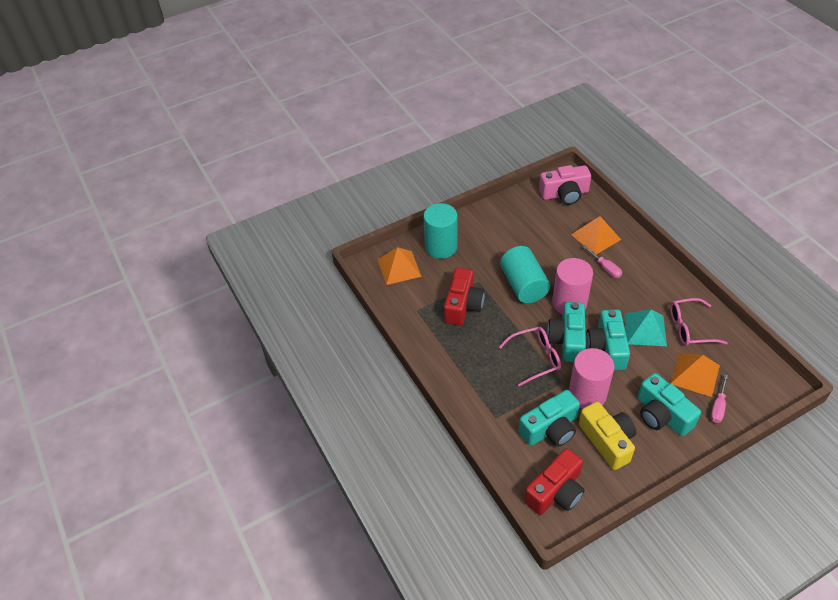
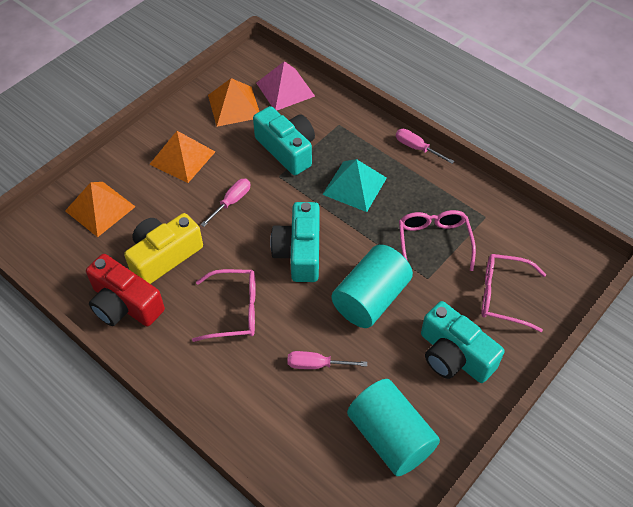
pink camera: [539,165,591,205] = 1 -> none = 0
pink cylinder: [552,258,593,314] [569,348,614,409] = 2 -> none = 0
pink glasses: [499,327,561,386] [670,298,728,346] = 2 -> [192,269,255,342] [399,210,476,271] [481,254,546,332] = 3
pink pyramid: none = 0 -> [256,61,315,111] = 1
pink screwdriver: [583,245,622,278] [711,374,728,423] = 2 -> [200,179,250,227] [287,351,367,369] [396,129,455,164] = 3
red camera: [444,267,485,325] [524,448,585,515] = 2 -> [86,254,165,326] = 1
turquoise camera: [519,390,580,447] [547,302,586,362] [586,310,630,370] [638,373,701,436] = 4 -> [253,106,315,175] [270,202,320,282] [421,301,504,383] = 3

